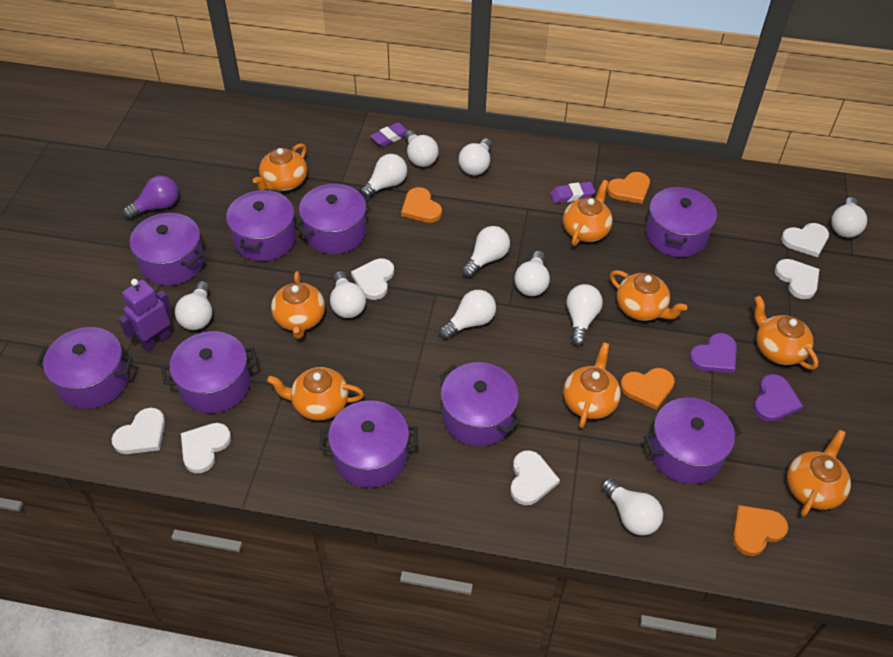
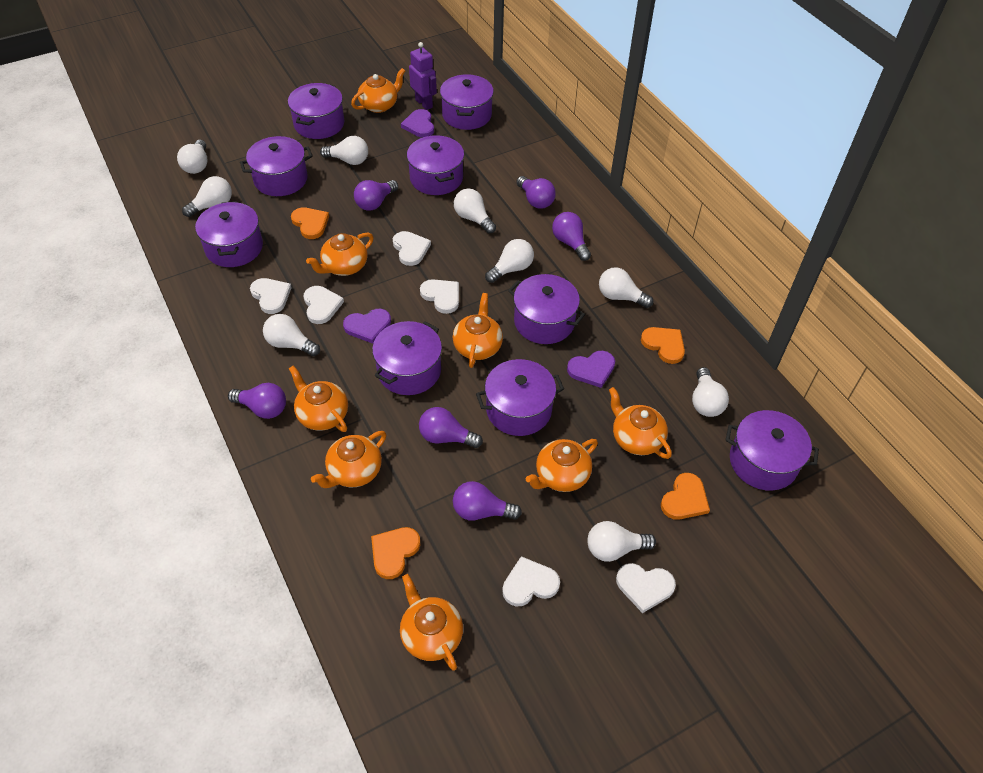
purple eraser: [370,122,408,146] [550,182,595,203] = 2 -> none = 0
purple heart: [689,333,737,373] [754,374,803,422] = 2 -> [343,309,391,344] [401,109,434,138] [567,351,615,388] = 3
purple light bulb: [123,176,178,219] = 1 -> [228,383,286,419] [354,180,398,211] [419,407,483,448] [453,481,522,521] [516,176,556,209] [552,212,591,261] = 6
white light bulb: [175,281,212,330] [330,271,366,318] [360,154,407,200] [404,130,439,167] [439,290,496,339] [459,138,492,175] [462,226,510,277] [514,251,550,296] [566,284,603,346] [601,478,663,536] [831,197,867,238] = 11 -> [177,140,207,174] [182,176,232,217] [263,314,320,356] [320,136,368,165] [454,188,496,234] [485,239,534,283] [587,521,656,562] [599,267,653,308] [692,367,729,417] = 9

